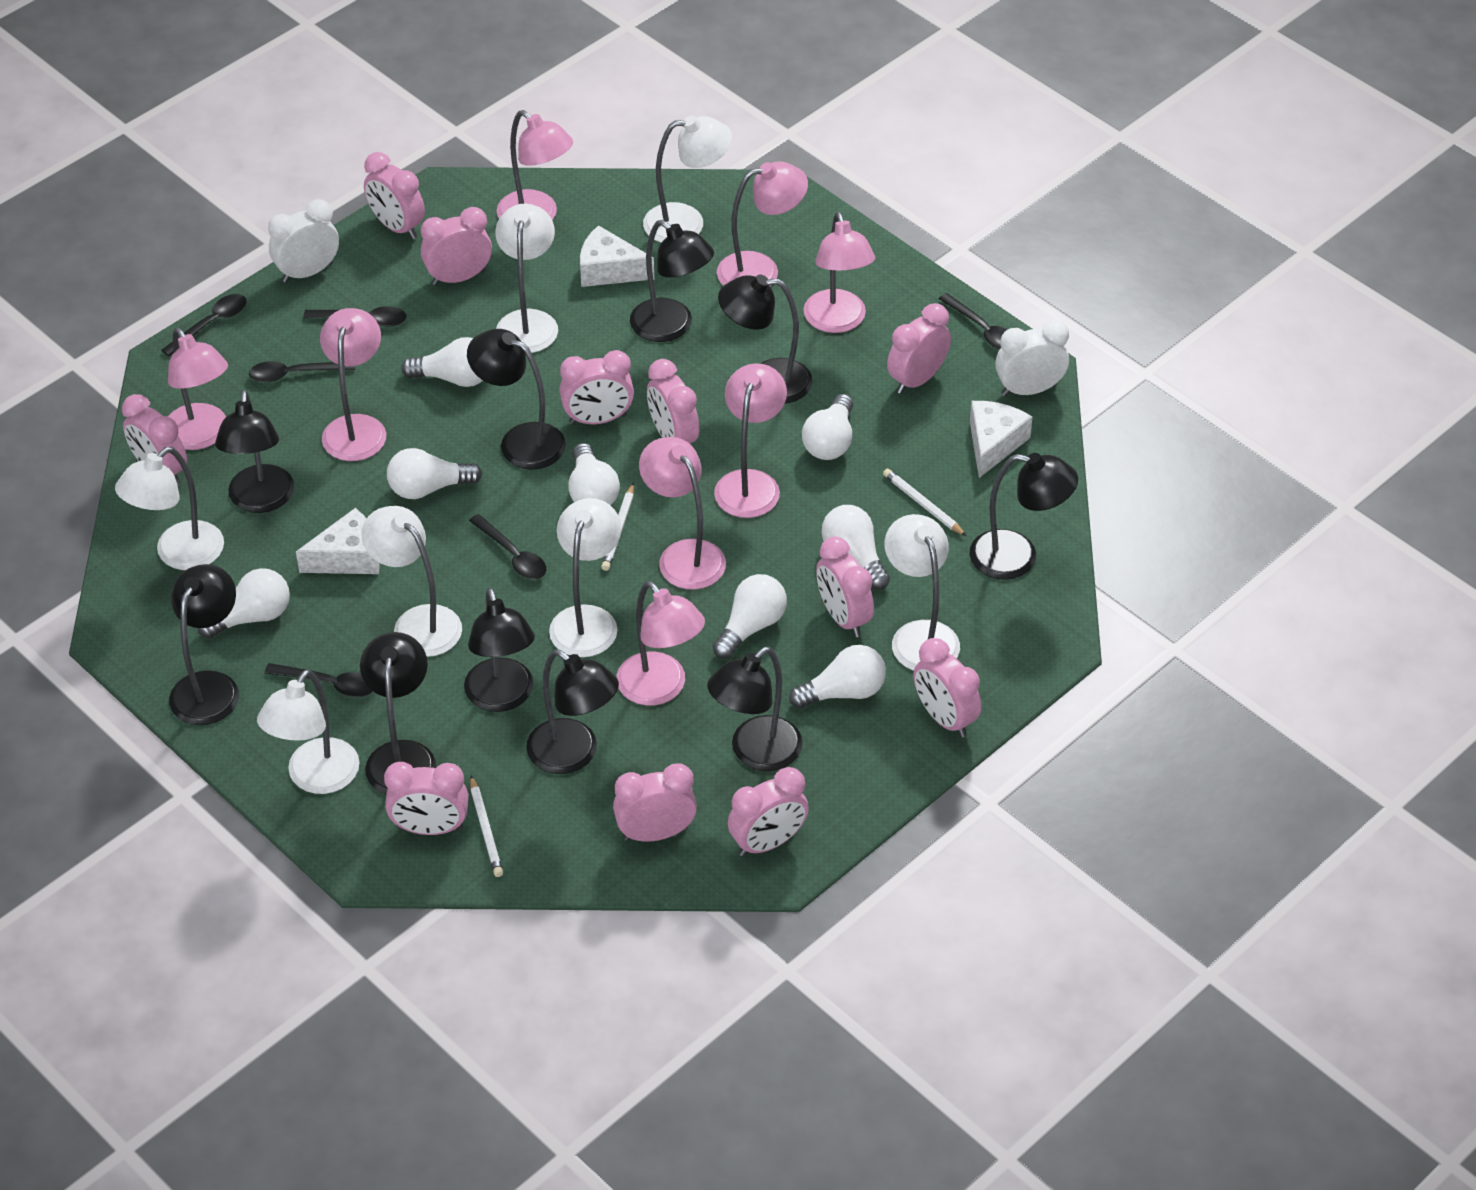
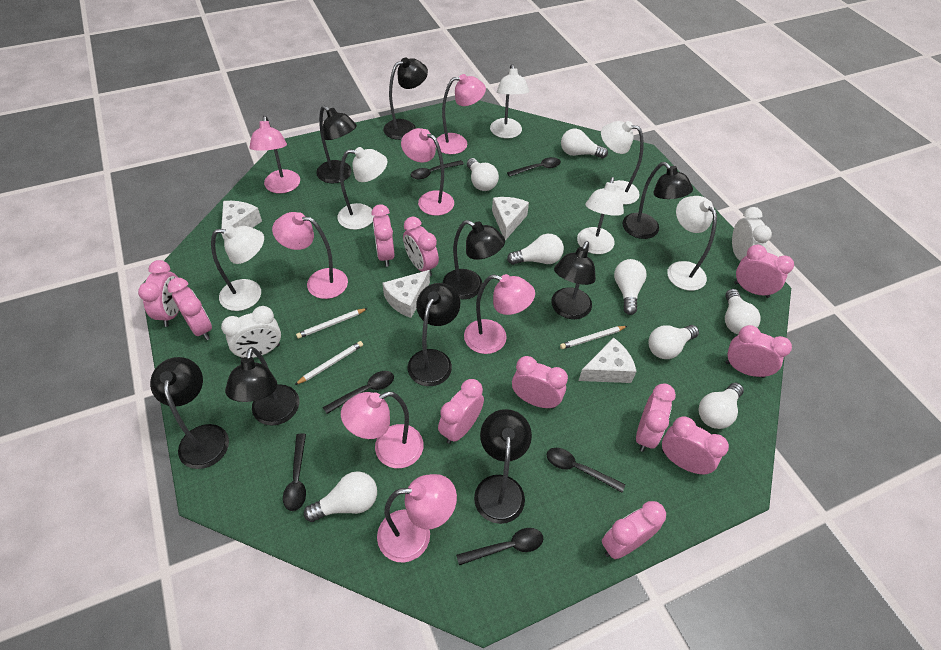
black lamp: [169,564,239,725] [215,390,294,513] [360,632,436,795] [464,588,535,712] [467,329,566,470] [526,649,619,774] [630,220,714,342] [707,647,803,771] [718,274,813,403] [969,453,1078,580] = 10 -> [150,357,229,469] [225,347,299,426] [316,105,357,183] [383,57,428,140] [408,283,460,386] [443,220,505,299] [474,409,532,524] [551,241,596,319] [622,162,693,239] = 9
pink lamp: [168,327,228,450] [320,308,386,461] [497,110,573,220] [616,581,705,706] [639,437,726,590] [714,363,787,518] [717,161,808,287] [803,211,875,333] = 8 -> [249,116,300,194] [272,212,348,299] [341,392,423,468] [377,474,457,563] [401,128,454,216] [435,74,486,154] [464,274,535,354] = 7
white cheese: [296,508,379,574] [580,225,654,287] [970,401,1032,478] = 3 -> [221,201,262,241] [382,270,430,318] [492,197,529,240] [578,338,637,383] = 4
white lamp: [115,447,224,570] [257,669,360,794] [361,506,462,657] [495,204,558,353] [549,498,621,657] [643,115,732,243] [884,514,960,671] = 7 -> [211,226,264,311] [337,147,387,230] [490,64,529,139] [577,177,624,254] [601,121,644,205] [667,196,717,291] = 6

